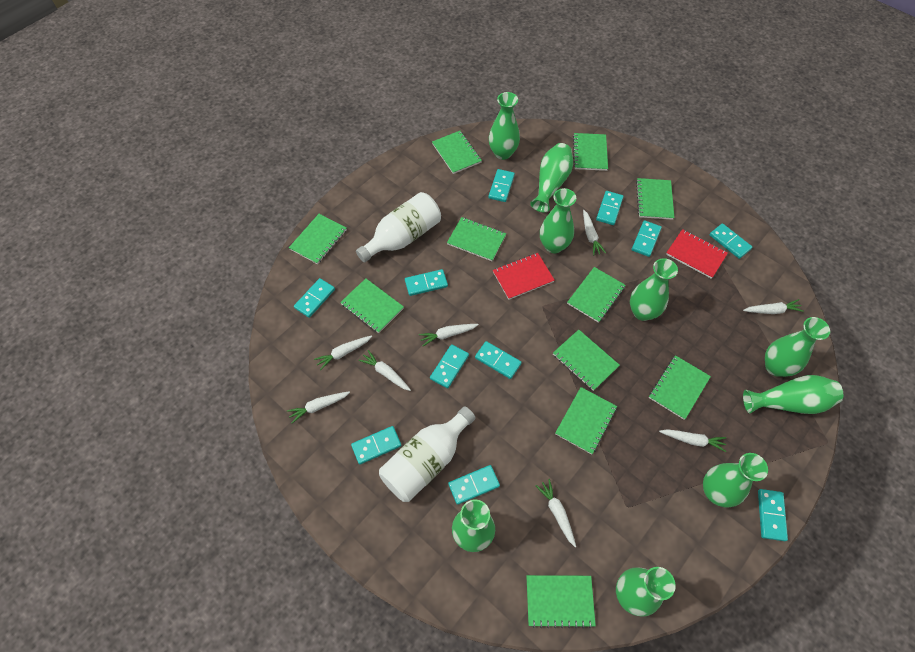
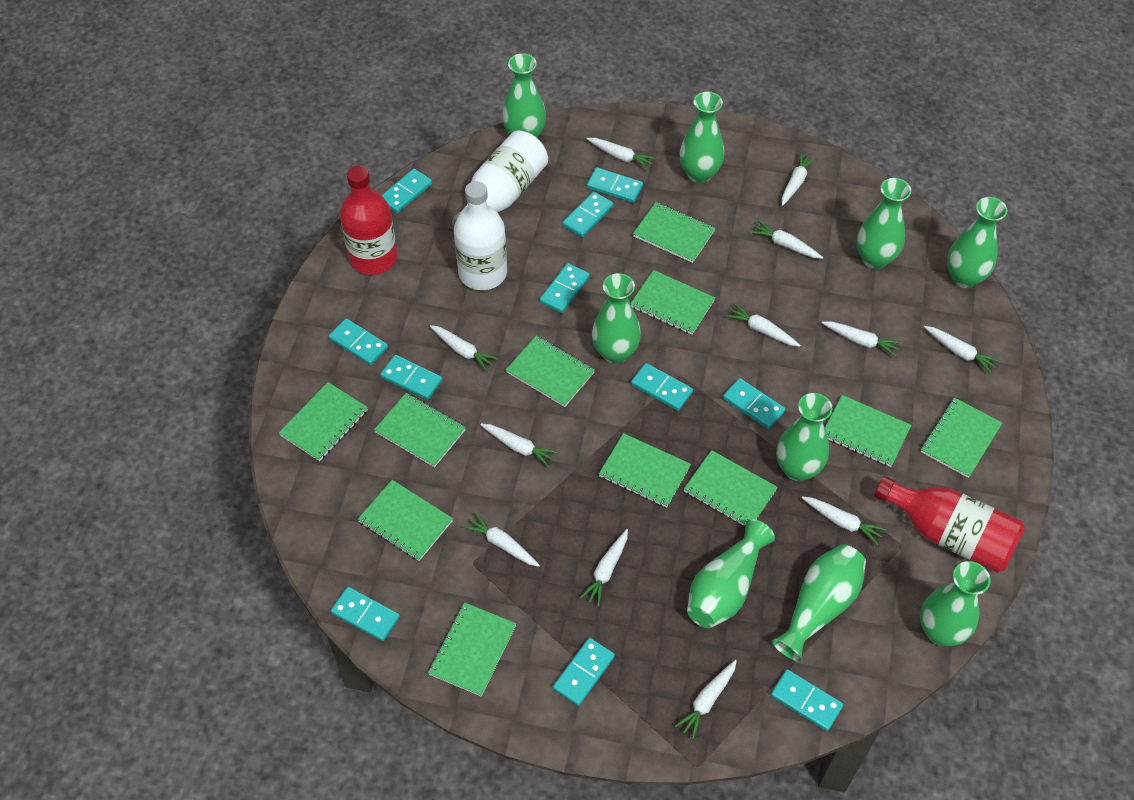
red bottle: none = 0 -> [340,166,398,275] [874,476,1025,573] = 2
red notebook: [493,253,555,300] [666,229,728,279] = 2 -> none = 0
white carrot: [287,391,350,424] [314,336,372,370] [359,350,411,391] [419,324,479,346] [535,479,576,547] [583,210,606,255] [659,429,726,452] [743,299,804,314] = 8 -> [430,325,498,372] [462,512,540,567] [480,424,558,468] [580,529,628,607] [586,138,656,170] [674,660,737,740] [725,303,801,347] [750,220,823,259] [782,152,817,206] [802,496,886,545] [822,321,902,357] [924,326,1000,374] = 12

